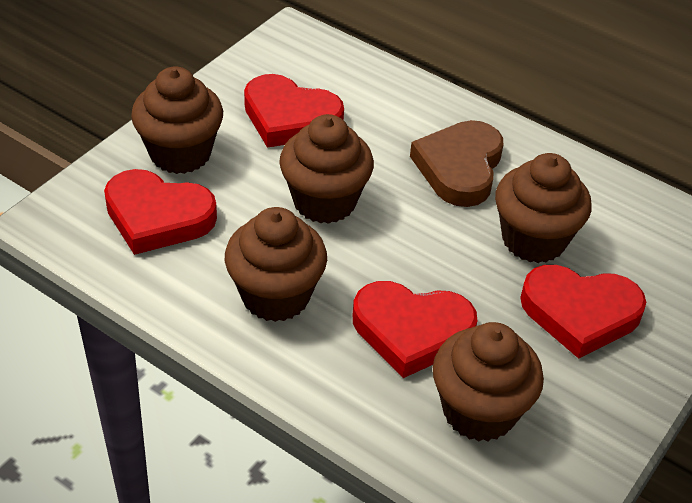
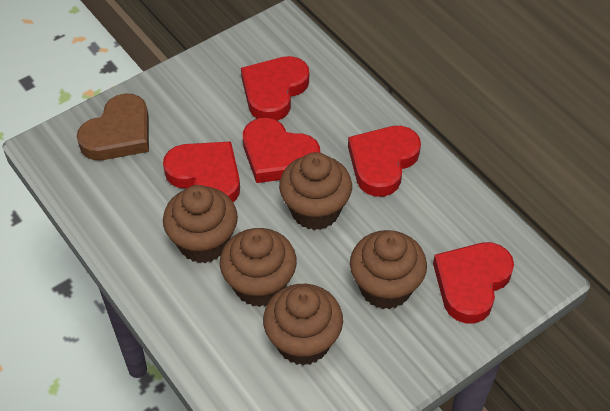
red heart: [104,169,217,255] [244,74,344,148] [353,281,477,378] [520,265,646,359] = 4 -> [163,141,240,202] [241,56,309,121] [243,118,320,183] [348,126,421,197] [433,242,514,323] = 5

